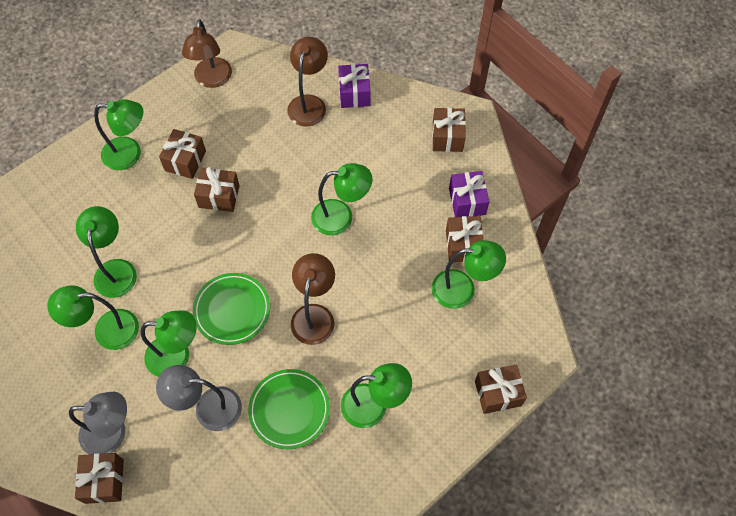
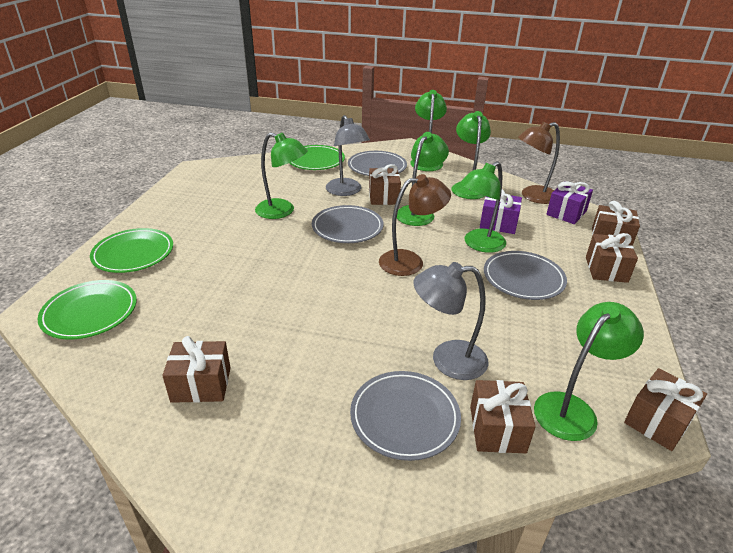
brown lamp: [182,19,232,88] [287,37,328,127] [291,253,335,345] = 3 -> [379,174,451,276] [518,122,560,204] = 2
green lamp: [47,285,139,350] [76,206,137,298] [94,99,143,170] [141,310,197,377] [311,163,372,235] [341,363,412,428] [432,240,506,309] = 7 -> [255,132,308,219] [397,132,449,226] [410,90,447,171] [452,111,491,199] [460,161,506,253] [534,302,644,441] = 6
green plate: [193,273,270,345] [248,369,330,449] = 2 -> [37,280,137,340] [90,228,173,273] [289,145,345,170] = 3
grey plate: none = 0 -> [312,205,383,243] [348,151,407,176] [350,371,461,461] [484,251,567,300] = 4

